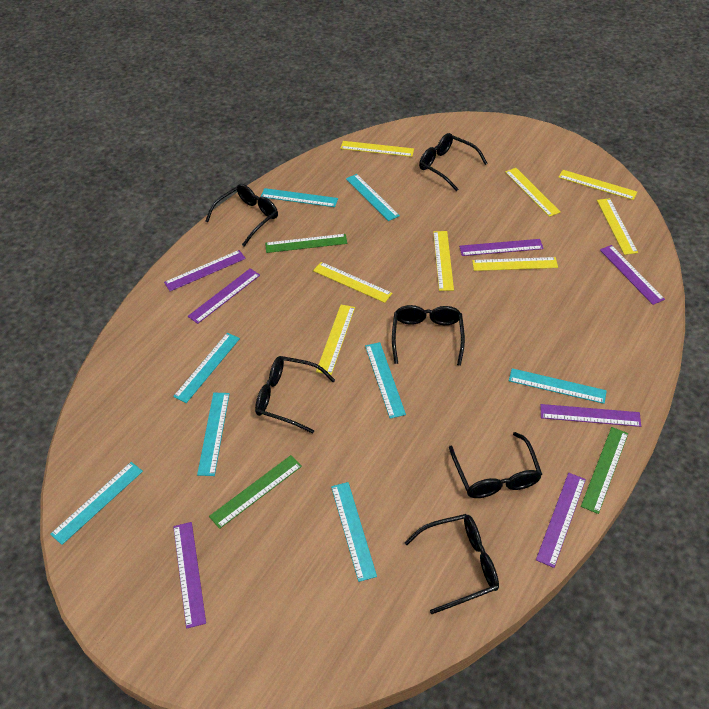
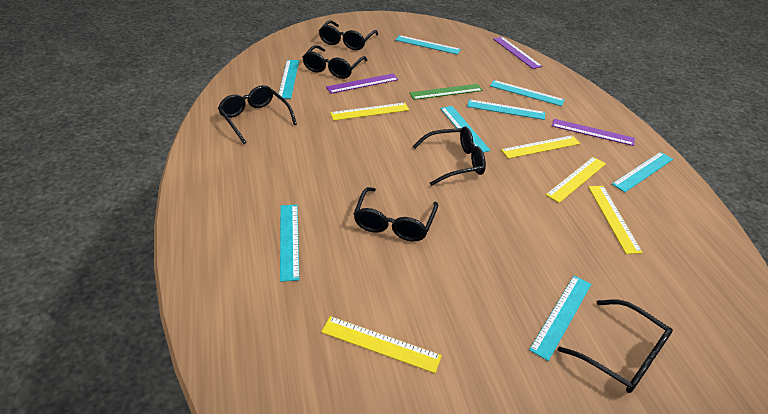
green ruler: [209,455,302,529] [265,234,347,253] [581,427,628,514] = 3 -> [409,84,483,100] = 1
purple ruler: [164,250,246,291] [173,522,206,629] [188,268,260,324] [459,239,544,256] [536,473,586,568] [540,404,641,427] [600,245,665,305] = 7 -> [326,73,399,94] [493,37,542,69] [552,119,635,146] = 3
yellow ruler: [313,262,393,303] [316,305,355,375] [340,141,414,157] [433,231,454,291] [472,257,558,271] [505,168,561,217] [558,170,637,200] [597,198,638,255] = 8 -> [321,316,442,373] [330,103,409,121] [501,135,580,158] [546,157,606,203] [588,186,643,254] = 5

